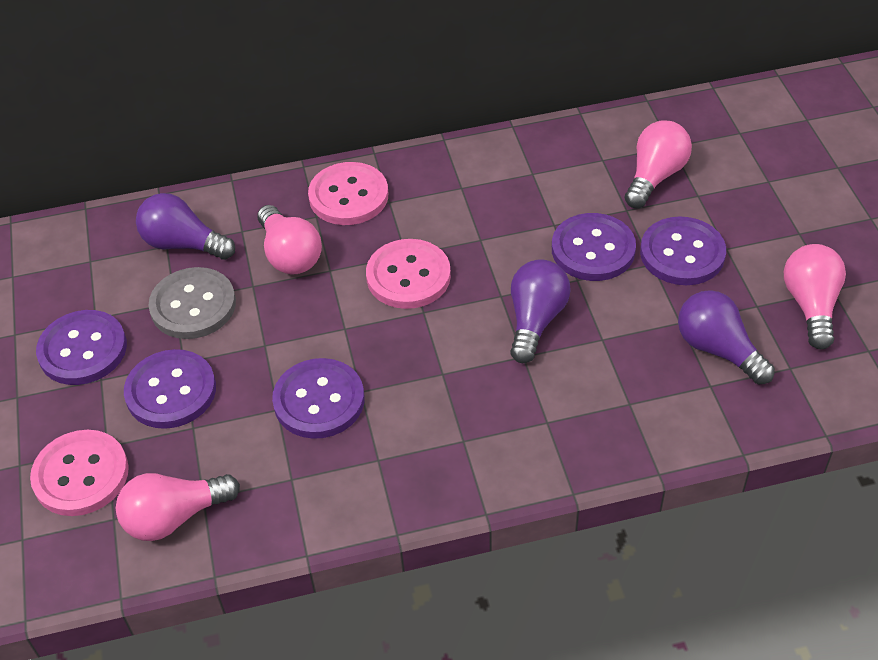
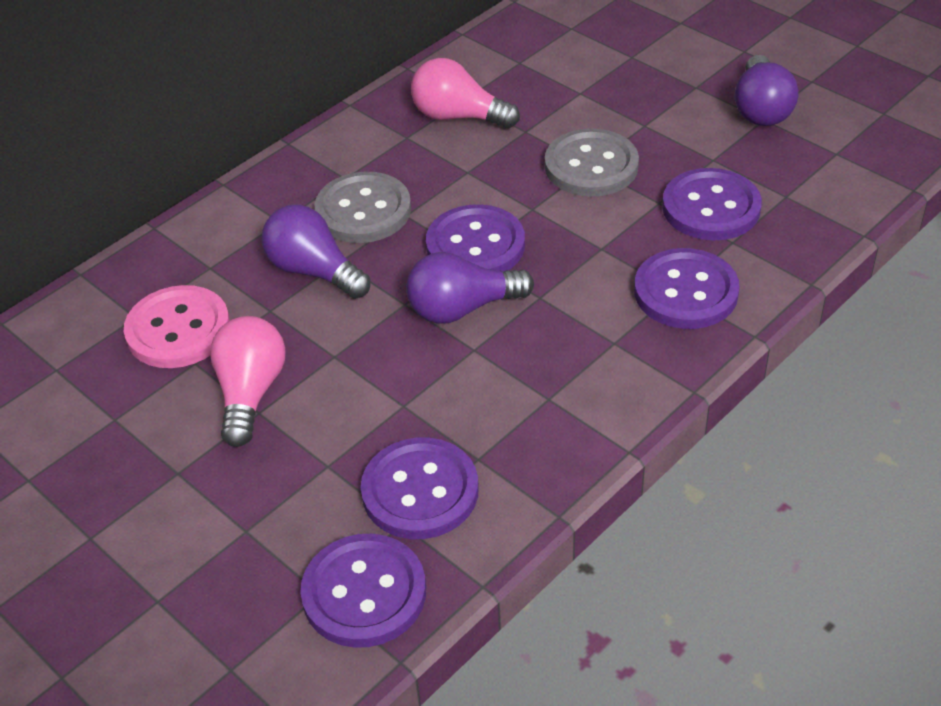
grey button: [148,267,236,339] = 1 -> [315,172,411,243] [545,128,639,197] = 2
pink button: [30,430,129,516] [308,162,388,225] [366,239,451,309] = 3 -> [124,285,230,368] = 1
pink light bulb: [116,473,240,541] [257,205,322,275] [625,120,692,208] [784,244,846,349] = 4 -> [210,316,286,447] [411,58,520,128] = 2

